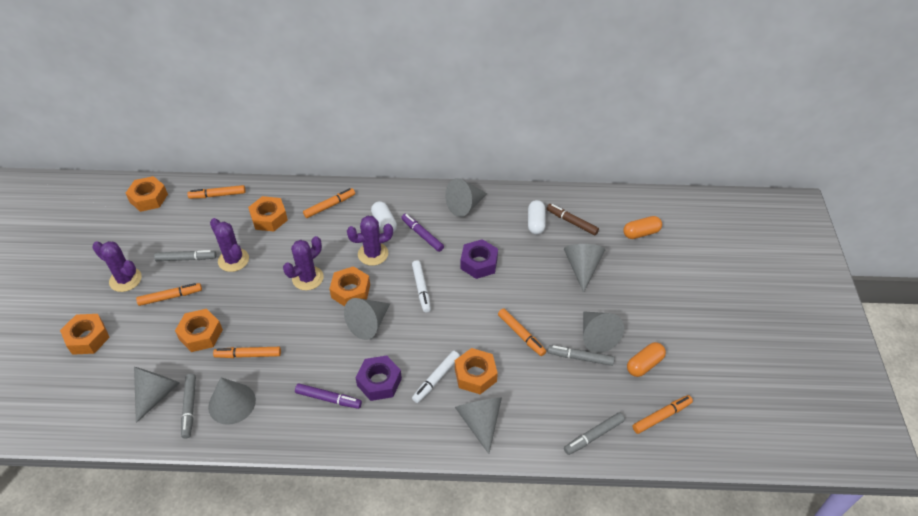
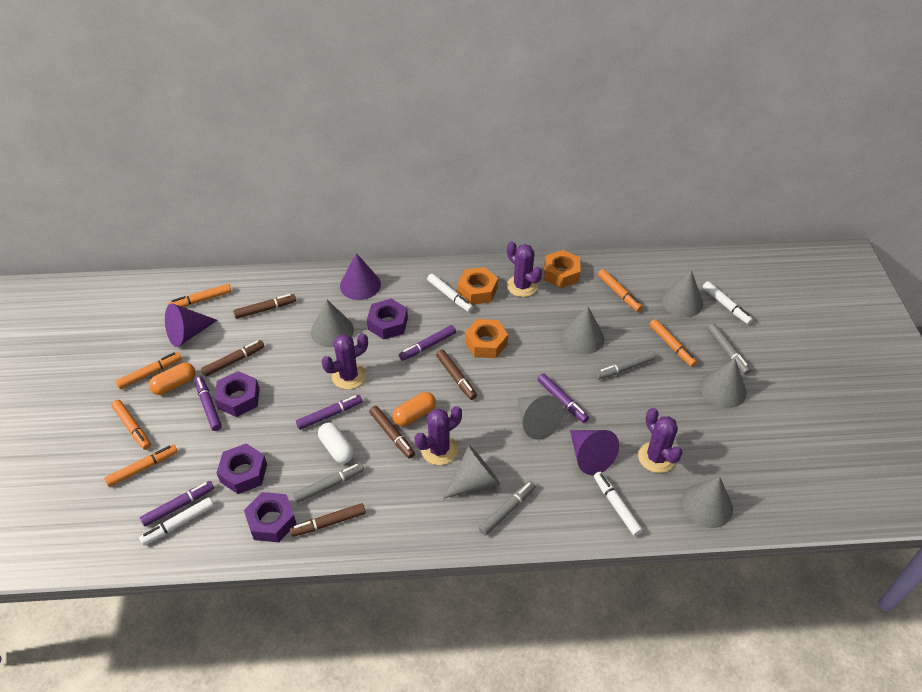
brown marker: [547,204,599,235] = 1 -> [201,340,265,377] [233,294,296,319] [290,503,366,537] [369,406,415,459] [436,349,477,400] = 5
orange nut: [60,314,110,355] [126,176,168,212] [175,309,223,352] [248,196,288,231] [329,266,370,306] [455,348,498,394] = 6 -> [458,267,498,305] [465,319,508,358] [544,250,581,288] = 3
purple cone: none = 0 -> [165,303,218,347] [340,253,381,300] [570,430,619,475] = 3
purple marker: [295,383,362,409] [401,214,444,252] = 2 -> [140,481,214,527] [195,376,222,431] [296,395,362,430] [399,325,456,361] [537,373,589,423] = 5
purple nut: [355,355,402,401] [461,239,498,279] = 2 -> [214,371,260,417] [216,443,267,494] [244,492,297,542] [367,299,408,339] = 4
white capsule: [371,201,397,233] [528,200,546,234] = 2 -> [318,423,354,464] = 1
white marker: [412,260,431,313] [412,351,460,403] = 2 -> [139,497,214,545] [427,274,474,312] [594,472,643,536] [703,281,753,325] = 4

